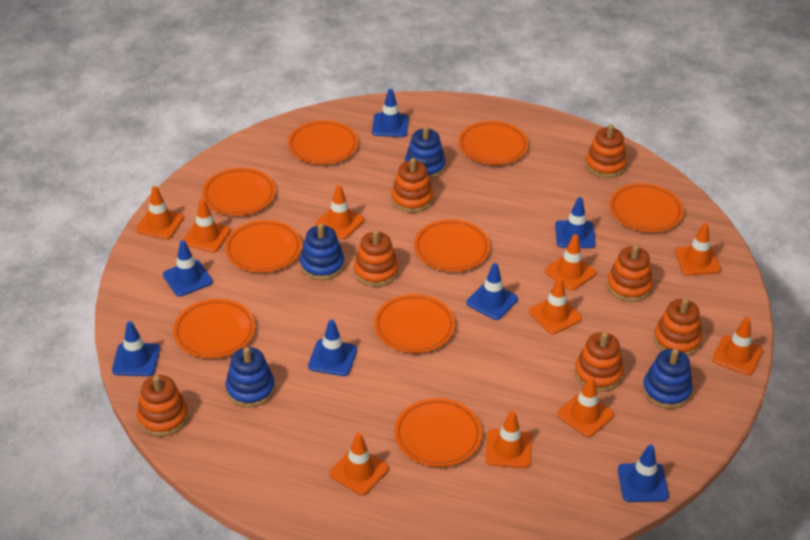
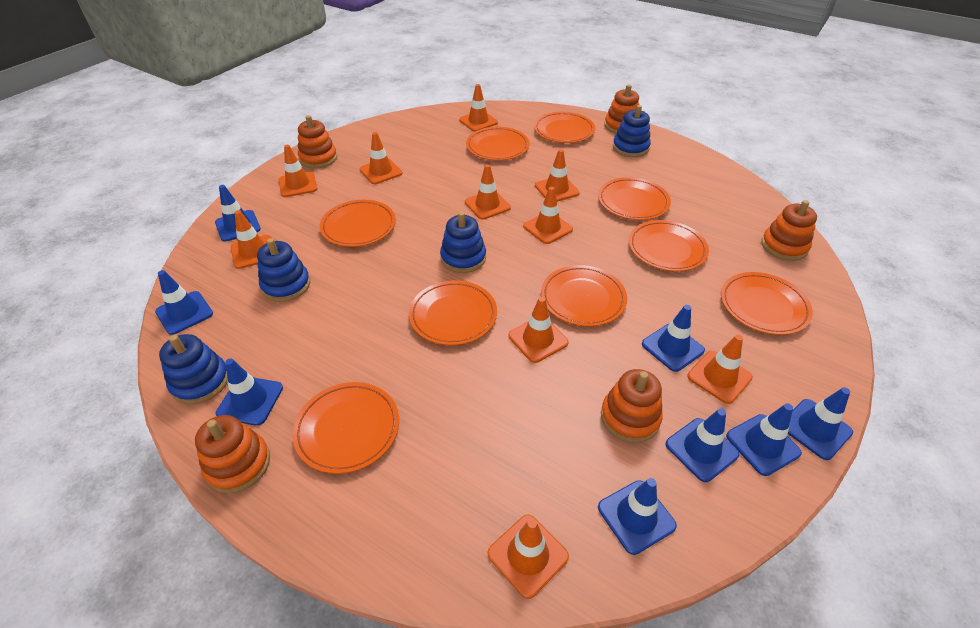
blue traffic cone: [112,321,160,376] [163,240,213,296] [308,320,357,376] [372,89,409,137] [466,263,518,320] [555,197,596,248] [618,445,669,502] = 7 -> [155,270,213,335] [215,185,261,242] [216,359,283,426] [598,478,677,555] [642,305,705,372] [666,408,739,482] [726,403,802,476] [788,387,853,460] = 8
orange stacking toy: [137,375,188,437] [354,230,398,287] [391,158,433,213] [575,332,624,392] [585,125,627,178] [607,245,653,302] [654,298,702,356] = 7 -> [195,415,270,493] [298,115,337,168] [601,369,663,443] [604,84,640,134] [761,200,817,261] = 5

